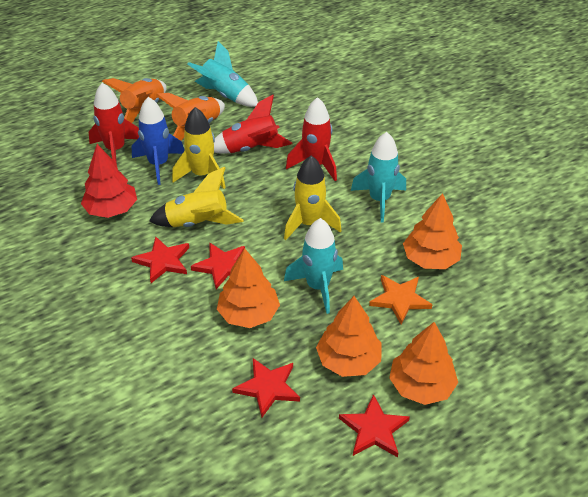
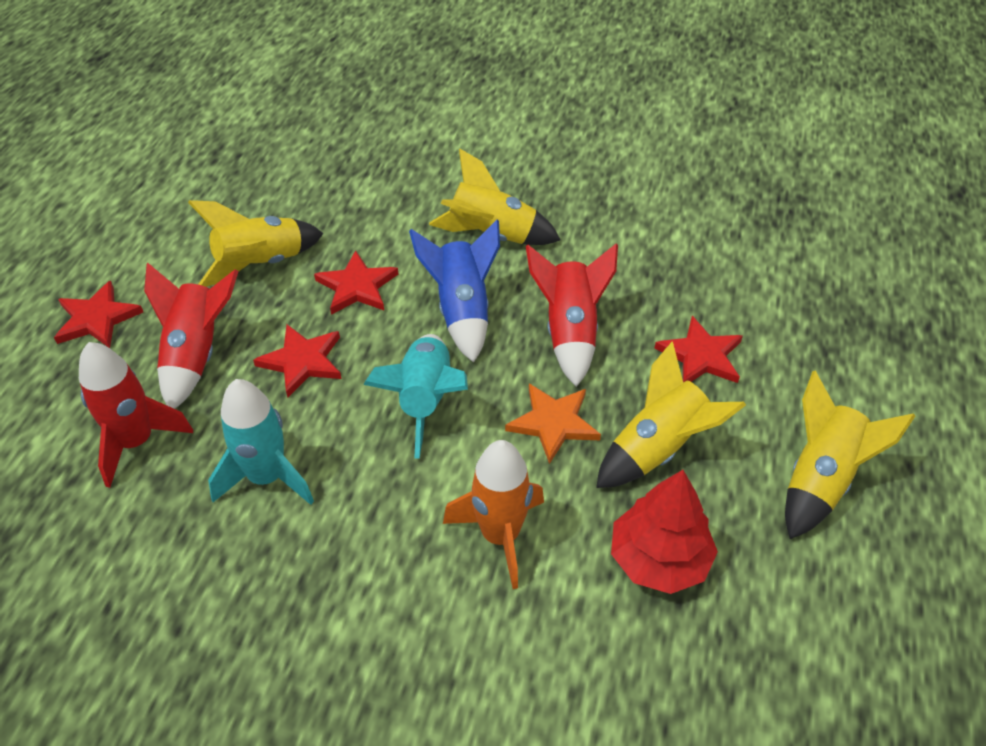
orange rocket: [102,78,166,123] [156,93,225,141] = 2 -> [443,440,544,589] = 1
orange tree: [217,248,280,328] [316,296,382,377] [389,322,458,405] [403,193,462,269] = 4 -> none = 0
turquoise rocket: [188,41,258,107] [284,218,343,314] [351,132,406,222] = 3 -> [208,379,314,505] [363,334,468,459] = 2
yellow rocket: [149,167,244,227] [172,107,226,189] [284,156,342,240] = 3 -> [188,200,324,287] [429,148,561,245] [596,341,746,488] [785,371,915,539] = 4

